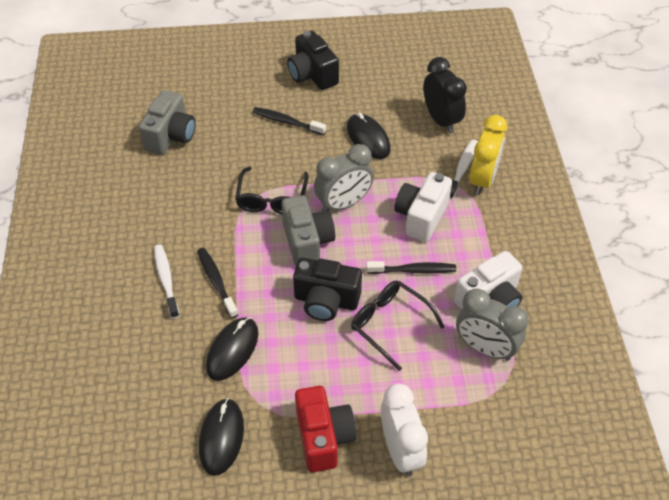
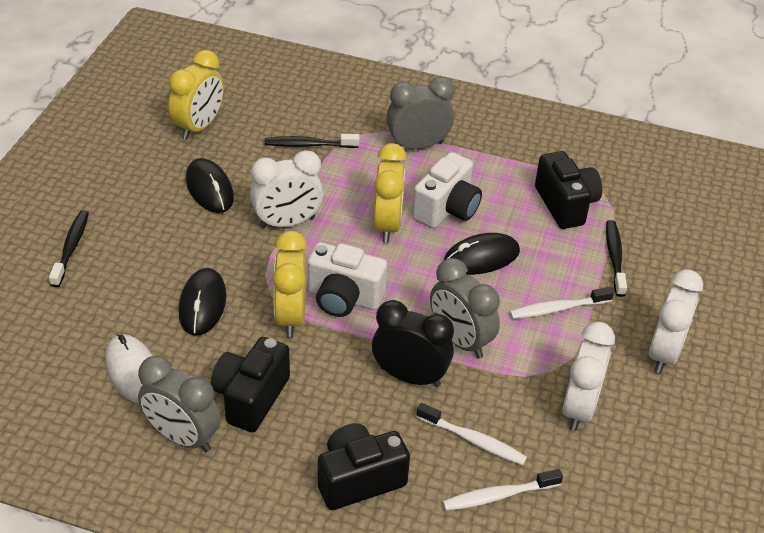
black camera: [287,31,339,90] [293,258,362,321] = 2 -> [211,337,290,432] [318,423,410,510] [535,151,602,229] = 3
black glasses: [235,167,309,215] [351,280,444,371] = 2 -> none = 0
grey camera: [139,90,196,155] [281,195,335,266] = 2 -> none = 0
grey clock: [314,144,374,211] [456,288,528,361] = 2 -> [138,356,221,452] [386,77,454,149] [430,258,500,358] = 3
red camera: [295,386,357,472] = 1 -> none = 0
white clock: [381,384,428,476] = 1 -> [250,150,323,229] [562,322,615,431] [649,269,703,373] = 3
white mouse: none = 0 -> [105,334,153,403] = 1
white toothbrush: [154,245,180,319] [450,139,478,199] = 2 -> [416,403,527,465] [442,469,563,511] [510,287,614,319] = 3
yellow clock: [469,115,508,195] = 1 -> [168,50,224,140] [273,231,307,337] [373,143,407,243] = 3

